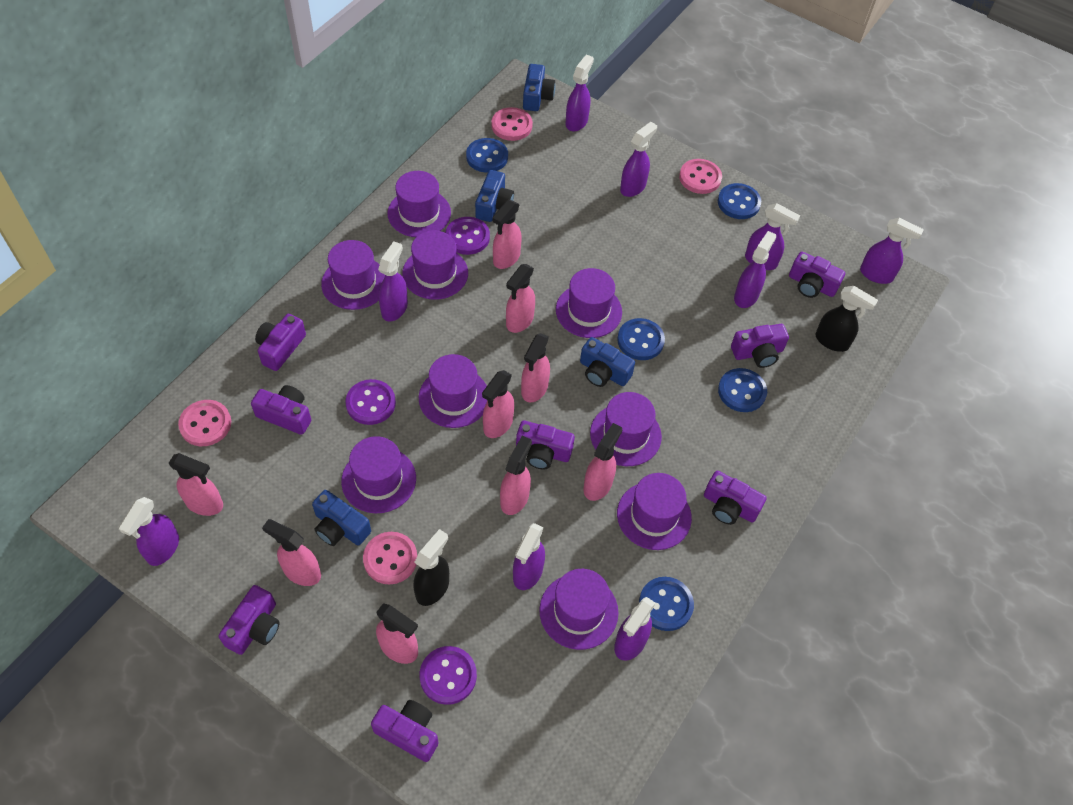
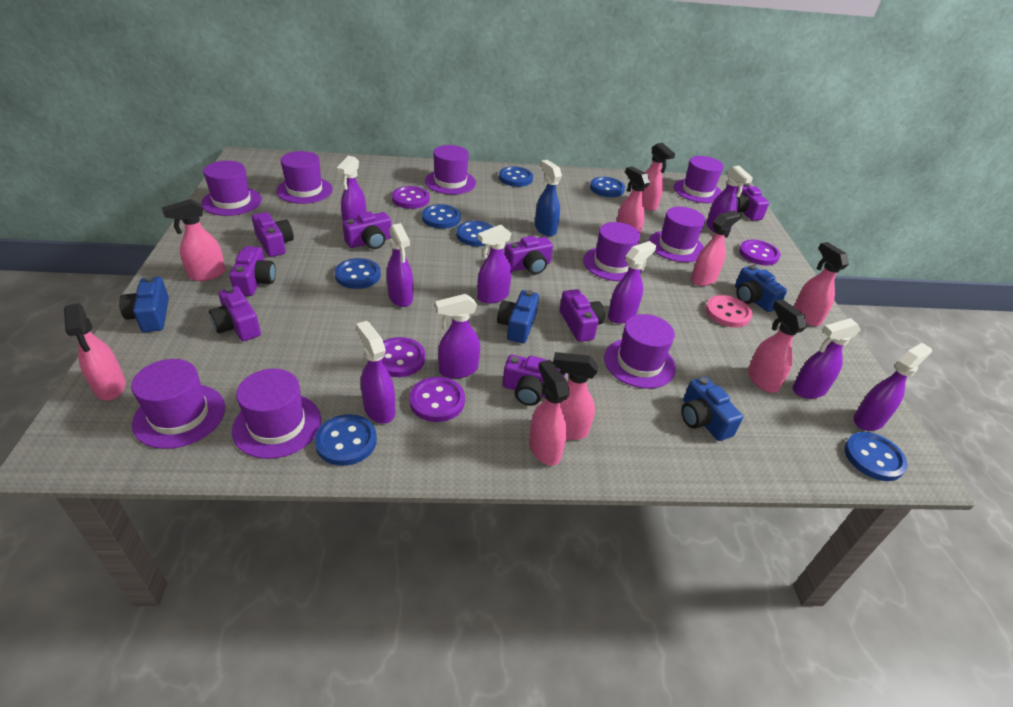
black spray bottle: [413,529,449,606] [816,286,878,352] = 2 -> none = 0
blue button: [466,138,508,173] [617,318,665,360] [639,577,694,631] [718,183,761,219] [718,368,767,412] = 5 -> [315,414,377,466] [335,258,381,289] [422,204,461,229] [456,221,493,246] [499,166,533,187] [590,177,625,197] [844,432,908,481] = 7
blue spray bottle: none = 0 -> [535,160,562,236] = 1
pink button: [178,400,231,446] [363,532,417,584] [491,107,533,141] [679,159,722,194] = 4 -> [706,295,752,327] = 1
purple button: [345,379,396,425] [420,646,477,705] [445,217,490,255] = 3 -> [382,337,425,377] [392,186,430,209] [410,377,465,422] [739,240,780,265] = 4

